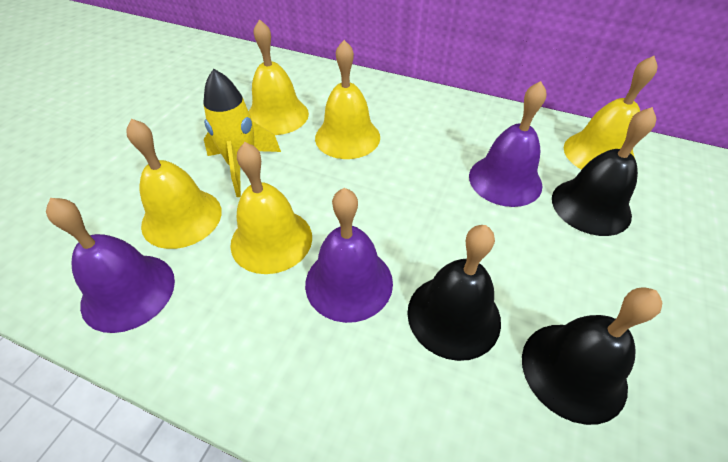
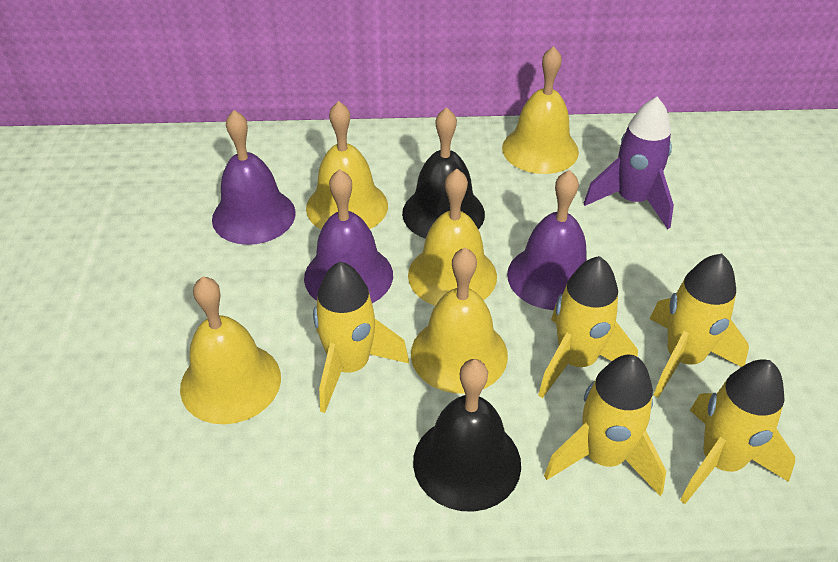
black bell: [407,225,501,361] [522,287,662,425] [552,107,656,236] = 3 -> [402,107,485,239] [413,359,521,512] = 2
purple rocket: none = 0 -> [584,97,674,229] = 1
yellow rocket: [203,69,281,197] = 1 -> [313,262,409,413] [538,256,638,398] [544,355,666,496] [650,254,749,398] [680,360,795,504] = 5

